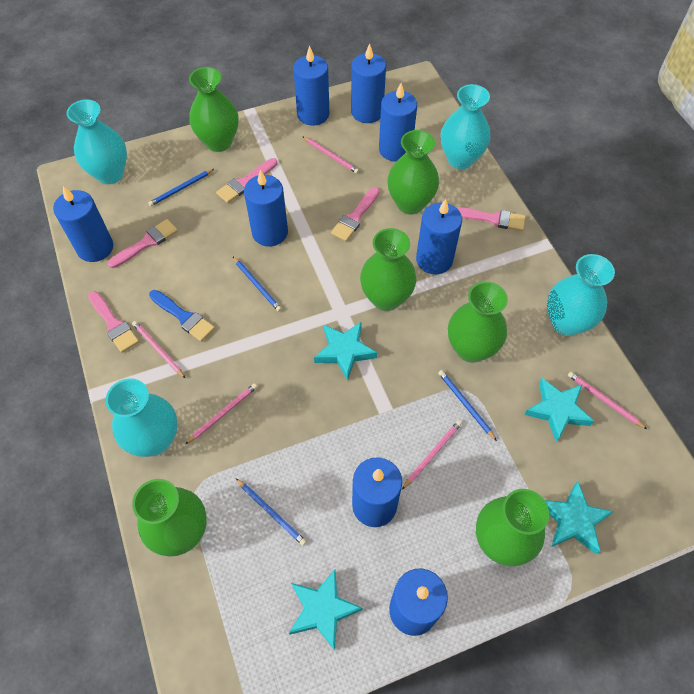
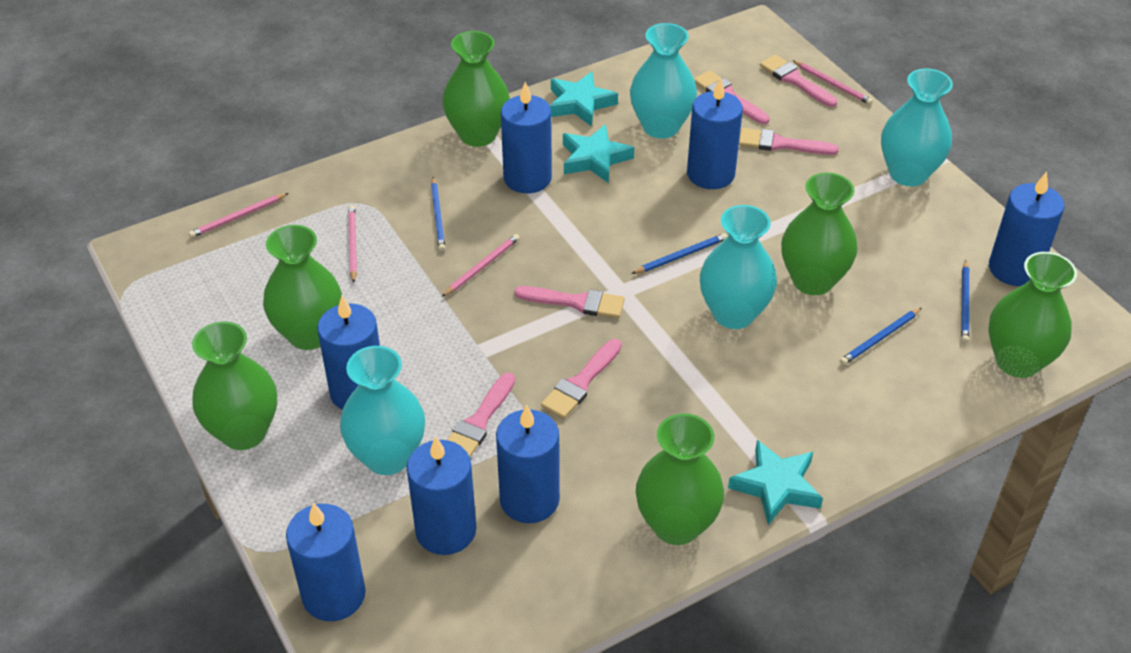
blue brush: [149,290,215,342] = 1 -> none = 0
blue candle: [53,186,113,262] [244,170,288,247] [293,45,329,126] [351,43,386,123] [352,457,402,527] [379,83,417,162] [389,569,448,636] [416,199,462,274] = 8 -> [286,503,366,621] [317,296,380,410] [407,436,476,555] [496,405,560,523] [501,82,552,193] [687,77,743,189] [989,172,1064,286] = 7
pink brush: [88,291,139,353] [108,219,178,268] [216,158,277,203] [331,187,380,241] [456,207,525,231] = 5 -> [447,372,515,457] [514,286,625,318] [541,339,622,419] [694,70,770,124] [739,128,839,155] [760,55,837,107] = 6
pink pencil: [132,321,185,378] [185,383,257,444] [302,136,359,174] [402,421,462,490] [568,372,647,429] = 5 -> [189,193,288,238] [348,205,357,283] [442,234,520,297] [792,60,873,105] = 4
turquoise star: [289,570,363,651] [314,322,377,381] [524,378,594,442] [545,482,614,554] = 4 -> [550,71,618,127] [563,124,634,183] [728,440,823,525] = 3

